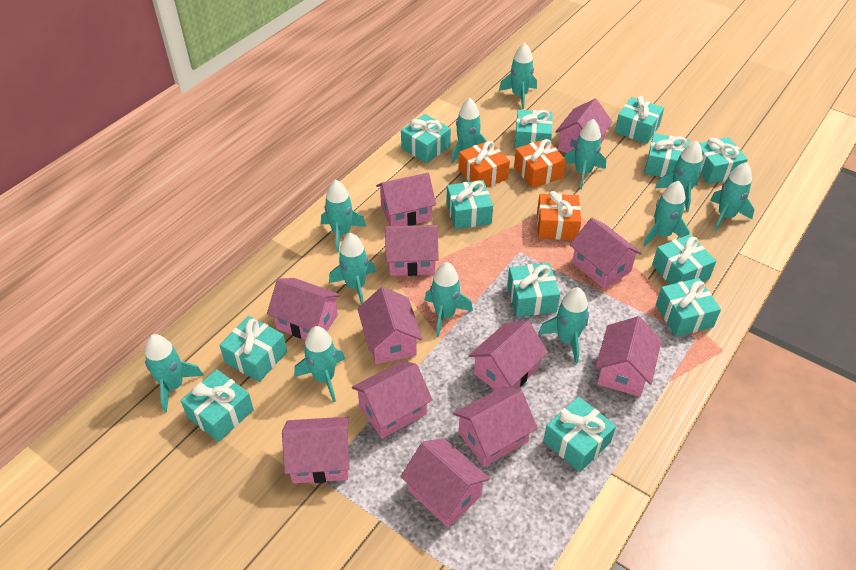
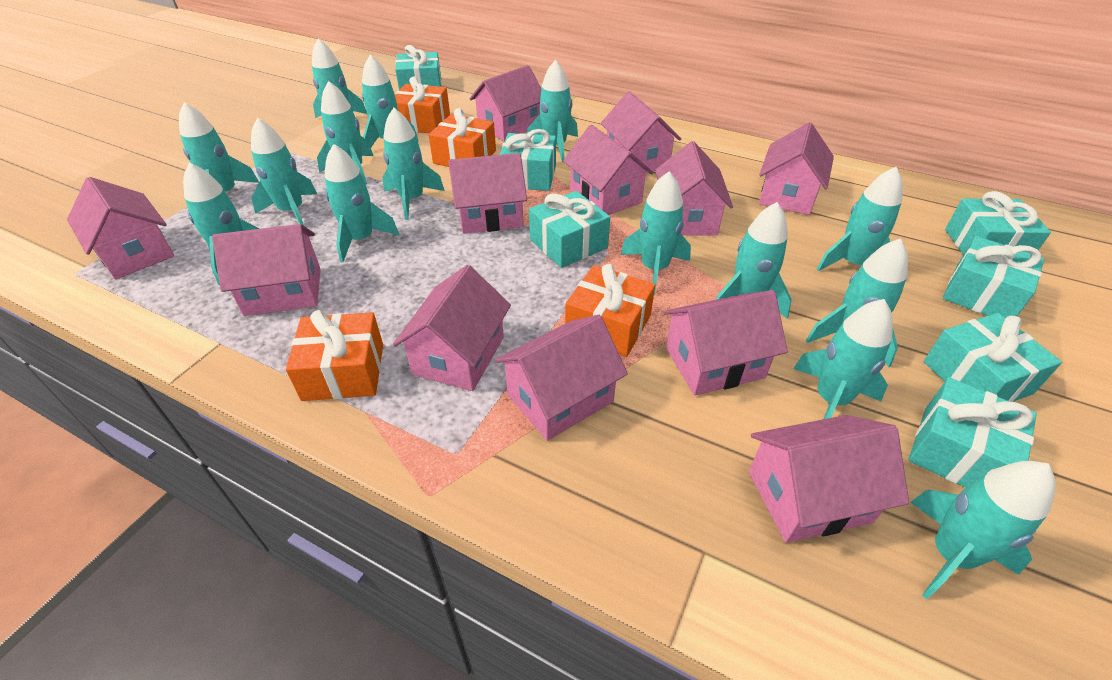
orange gift: [459,140,510,188] [514,139,566,188] [537,191,581,240] = 3 -> [286,310,383,401] [395,76,450,133] [429,108,496,167] [565,264,655,357] = 4
turquoise gift: [180,369,254,442] [219,316,287,382] [401,114,451,163] [446,180,493,229] [507,263,560,317] [514,110,553,150] [543,396,616,472] [615,96,664,144] [644,133,690,177] [652,234,716,285] [656,278,721,337] [699,137,748,184] = 12 -> [395,45,442,90] [500,129,556,191] [529,191,610,268] [908,377,1037,488] [923,313,1062,402] [943,236,1045,318] [945,191,1051,255] = 7
turquoise rocket: [145,334,204,412] [294,326,345,402] [321,180,366,253] [329,233,376,305] [425,262,473,337] [451,98,487,163] [499,43,537,109] [538,287,589,364] [565,119,606,189] [643,181,690,247] [655,141,703,212] [710,162,754,231] = 12 -> [179,102,259,192] [183,163,260,285] [251,118,317,226] [312,38,367,118] [317,81,373,184] [324,144,399,263] [362,55,419,147] [382,108,445,220] [527,60,578,162] [621,171,691,295] [716,202,792,319] [793,299,893,419] [806,238,908,367] [817,167,903,271] [910,461,1056,599] = 15

